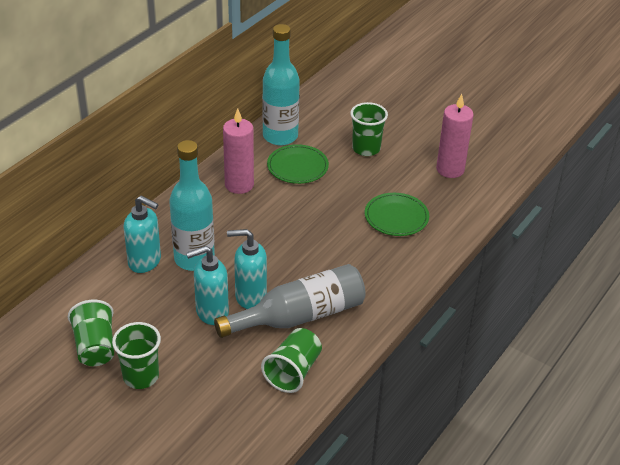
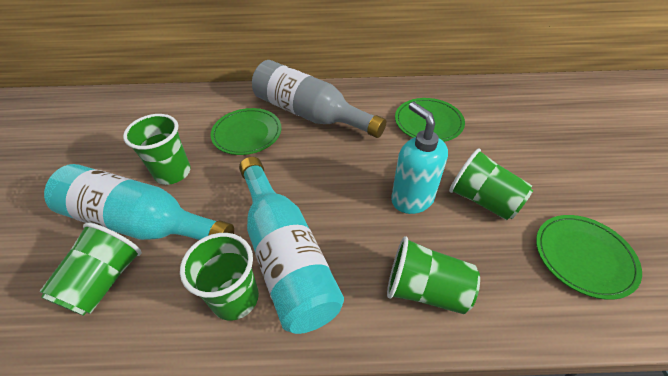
green cup: [68,300,114,366] [112,322,161,389] [261,328,322,393] [350,102,388,156] = 4 -> [39,223,142,316] [123,114,191,185] [180,233,259,320] [387,236,480,314] [449,148,533,220] = 5
green plate: [267,144,329,184] [365,193,429,236] = 2 -> [210,108,282,155] [395,98,465,142] [536,215,642,300] = 3
pink candle: [223,108,254,194] [436,94,474,178] = 2 -> none = 0
turquoise soap dispenser: [123,196,161,273] [186,246,229,325] [227,229,267,309] = 3 -> [391,102,448,214] = 1

